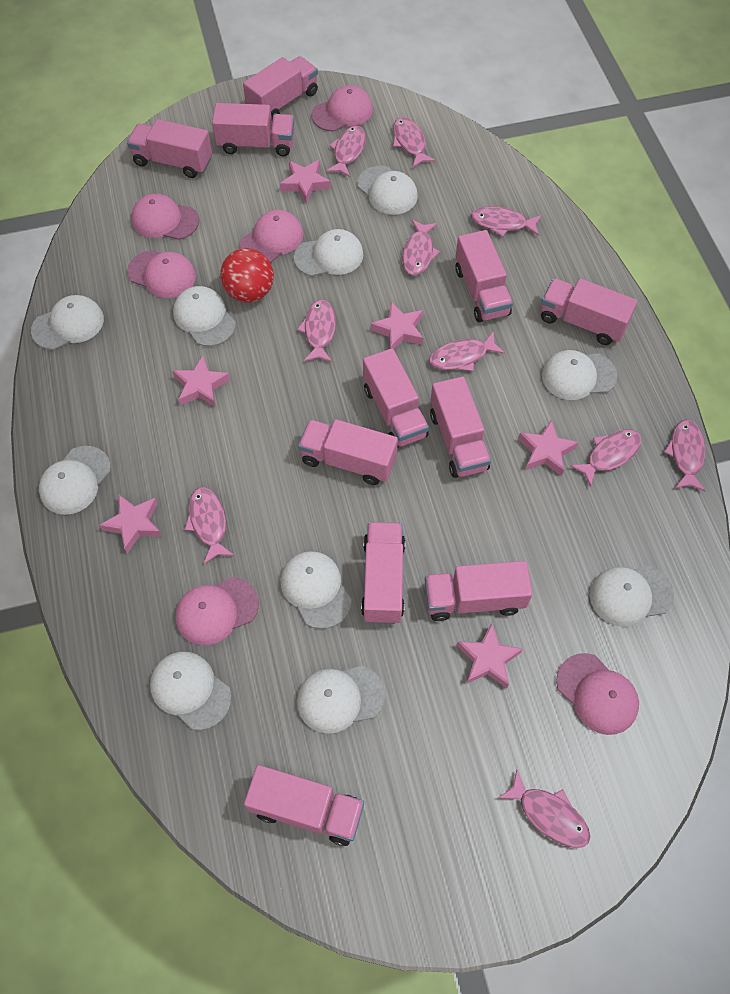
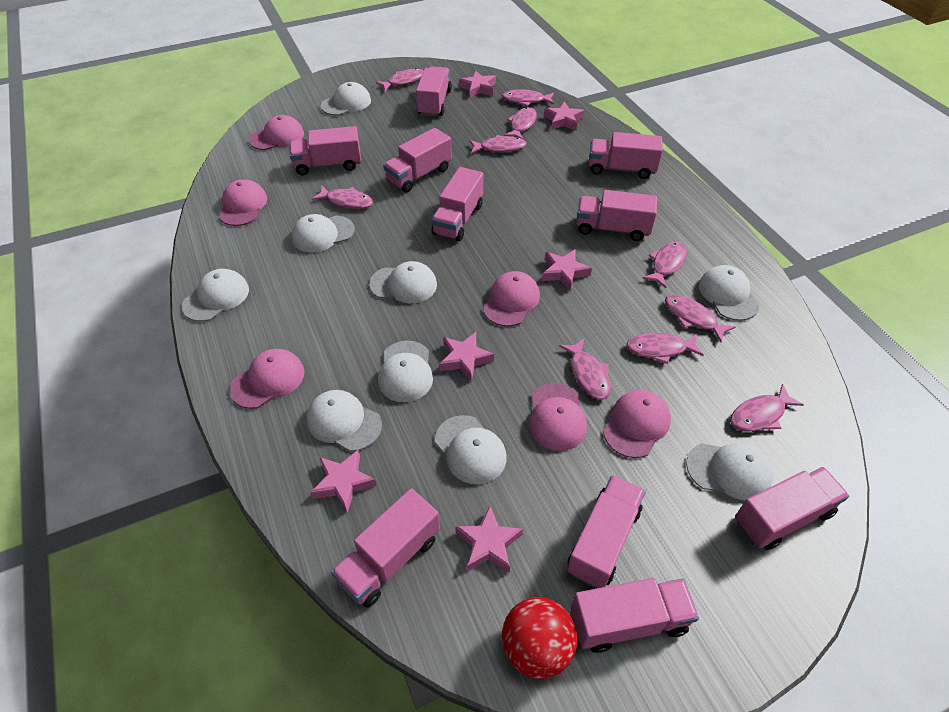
pink truck: [127,119,212,178] [212,103,294,156] [243,56,318,119] [244,765,364,846] [298,419,398,485] [361,522,405,624] [363,348,429,448] [425,561,533,621] [430,377,491,478] [455,230,513,322] [541,278,638,345] = 11 -> [290,126,361,176] [331,488,440,608] [383,128,452,192] [416,66,452,117] [431,167,483,241] [567,475,646,589] [571,578,699,653] [577,190,657,241] [589,132,663,179] [735,467,849,550] = 10
white cap: [31,295,104,350] [39,446,111,515] [150,651,232,730] [173,286,236,346] [281,551,352,629] [294,229,363,277] [297,666,385,734] [357,166,418,215] [542,350,617,400] [590,566,674,627] = 10 -> [182,269,249,322] [292,214,355,253] [306,390,382,452] [321,82,371,116] [369,261,437,303] [378,341,433,402] [435,415,507,484] [686,442,774,500] [699,265,759,321] = 9

